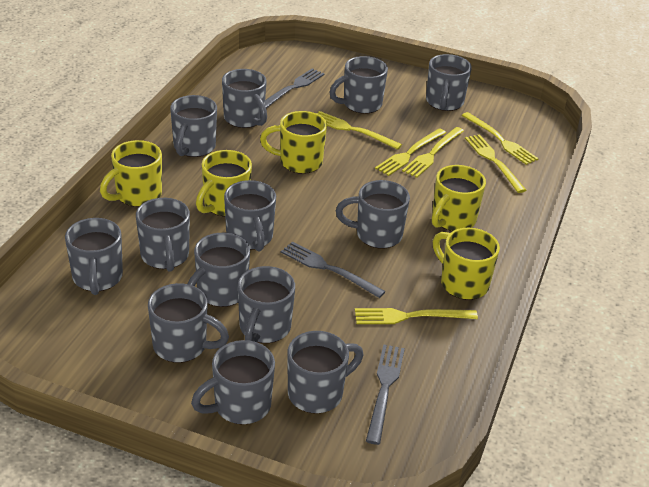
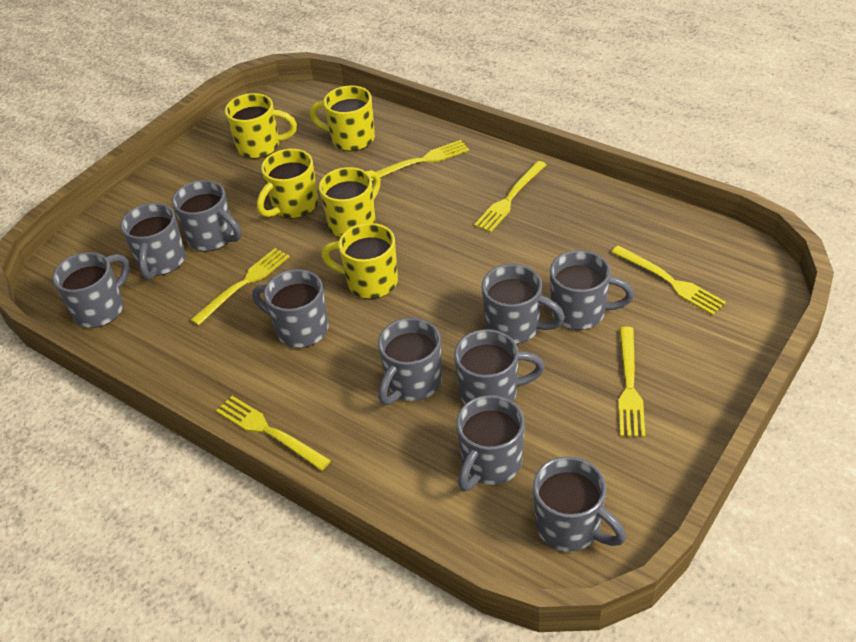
grey fork: [265,68,325,108] [281,242,386,298] [366,344,405,445] = 3 -> none = 0
grey mug: [65,218,123,295] [136,198,190,272] [148,283,229,363] [170,95,217,157] [187,233,250,307] [191,340,275,425] [222,69,267,128] [224,180,276,252] [238,266,295,343] [287,331,363,414] [329,56,388,114] [336,180,410,249] [426,54,472,111] = 13 -> [52,252,130,328] [120,203,186,280] [172,180,242,252] [252,269,329,348] [378,318,442,405] [454,329,545,404] [456,395,525,492] [482,264,565,344] [533,456,626,551] [550,250,634,330] = 10

